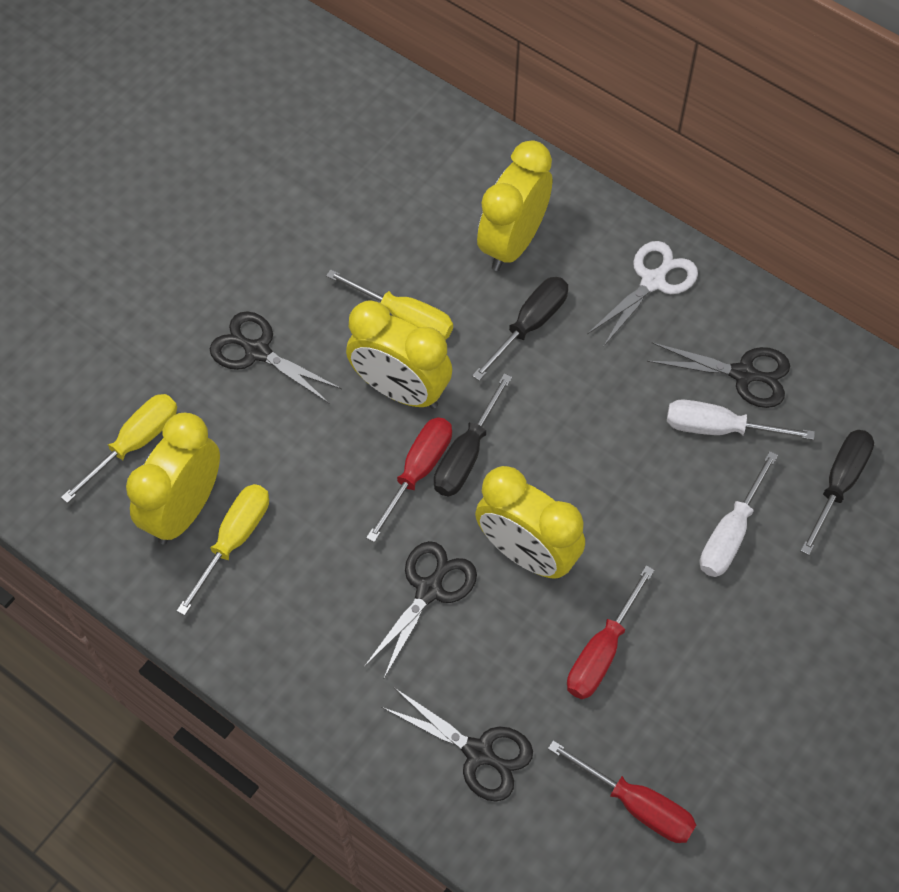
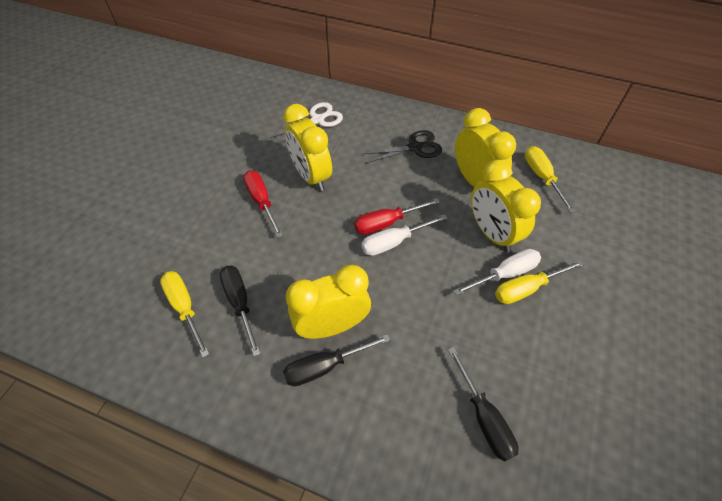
black scissors: [210,312,342,404] [364,541,477,678] [381,688,533,802] [647,343,790,408] = 4 -> [363,130,442,163] = 1
red screwdriver: [366,417,452,542] [548,740,696,843] [567,565,655,699] = 3 -> [243,170,283,237] [354,198,440,235] = 2

